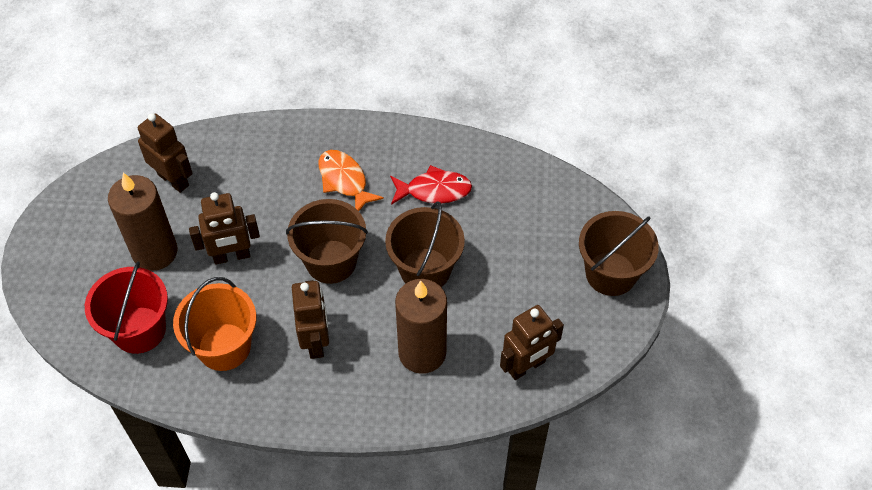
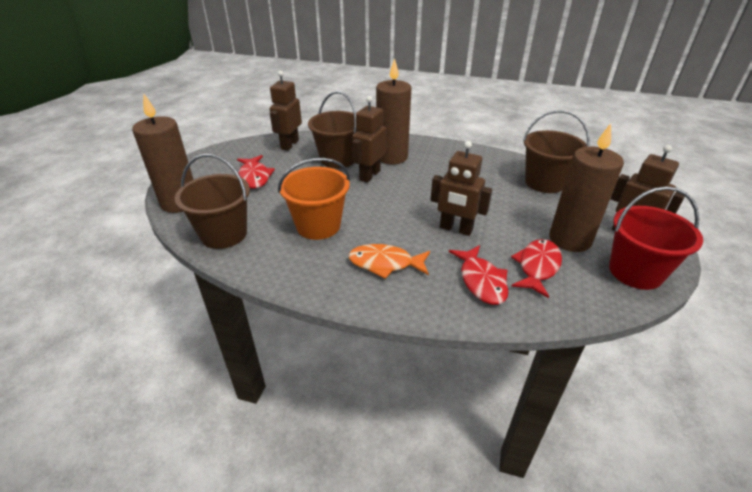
brown candle: [108,173,178,271] [395,279,447,374] = 2 -> [132,94,194,213] [376,58,411,164] [549,123,624,252] = 3
red fish: [390,165,472,205] = 1 -> [237,155,275,189] [449,245,509,305] [511,239,562,298] = 3

